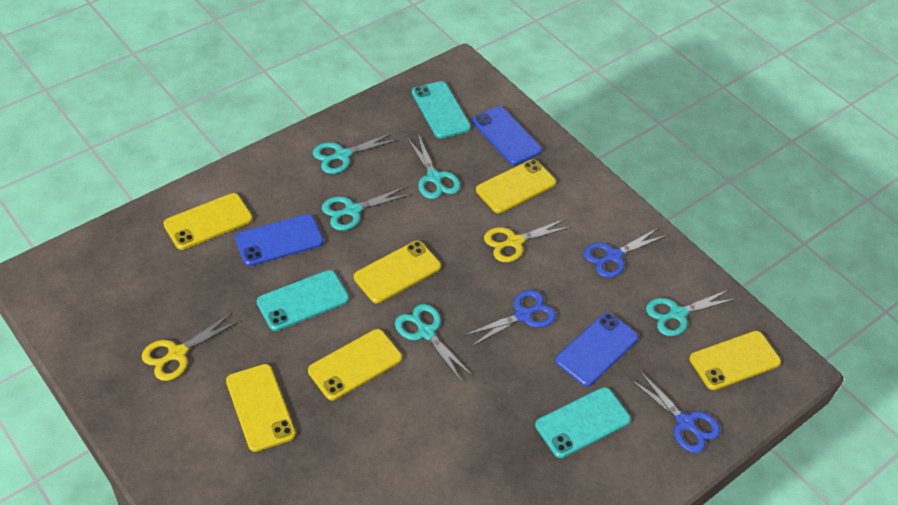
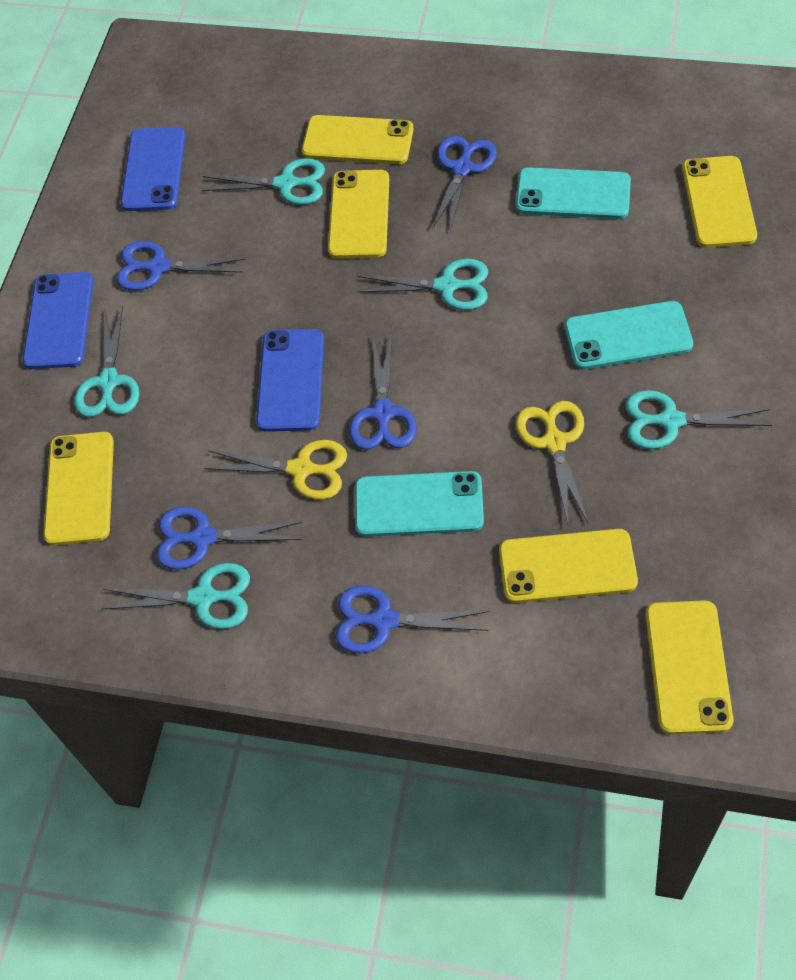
blue scissors: [464,290,556,346] [583,227,667,278] [630,371,720,453] = 3 -> [116,241,246,291] [157,507,302,570] [336,585,489,653] [349,333,417,450] [432,136,497,231] = 5

